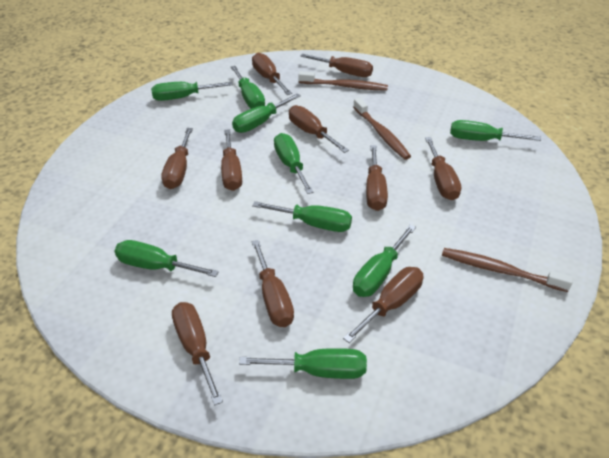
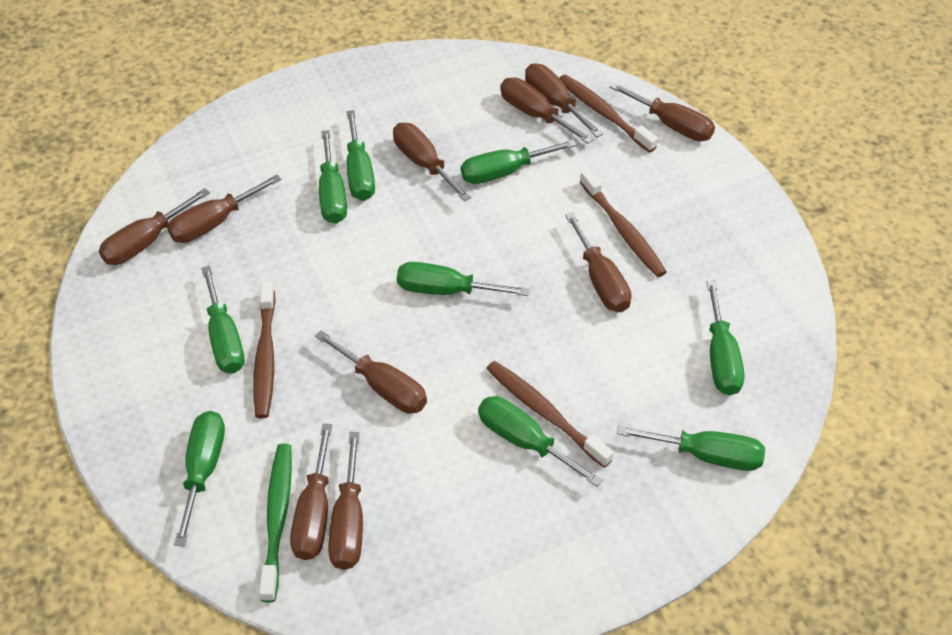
brown toothbrush: [298,71,388,91] [353,98,411,160] [442,248,573,292] = 3 -> [253,281,276,418] [486,361,614,468] [559,75,658,153] [580,169,667,277] = 4
green toothbrush: none = 0 -> [259,444,292,602] = 1

